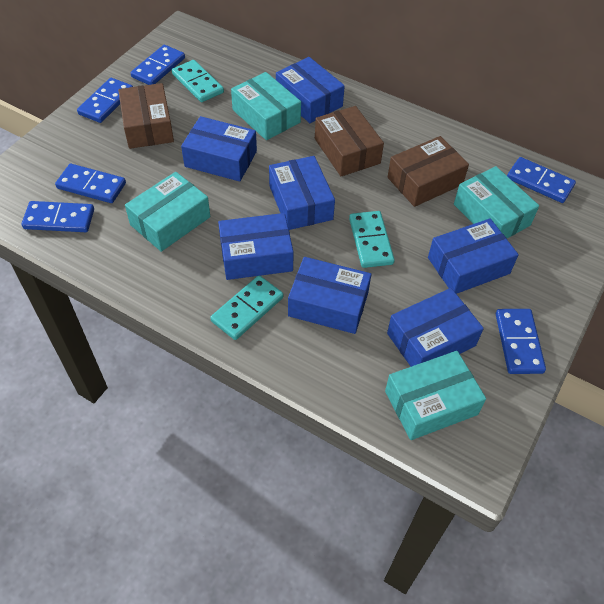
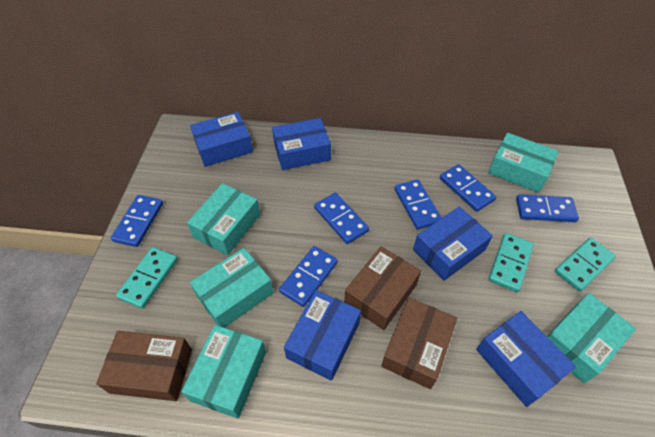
blue box: [181,116,257,182] [218,213,294,280] [269,156,335,230] [276,57,345,123] [288,257,371,334] [387,288,484,367] [428,218,519,294] = 7 -> [190,112,253,167] [272,118,331,170] [284,290,361,381] [413,206,493,281] [476,311,576,407] = 5
turquoise box: [125,172,210,252] [231,72,301,140] [385,351,486,440] [454,166,539,238] = 4 -> [181,325,266,419] [187,183,260,255] [190,248,274,328] [488,133,559,193] [547,293,636,383] = 5

